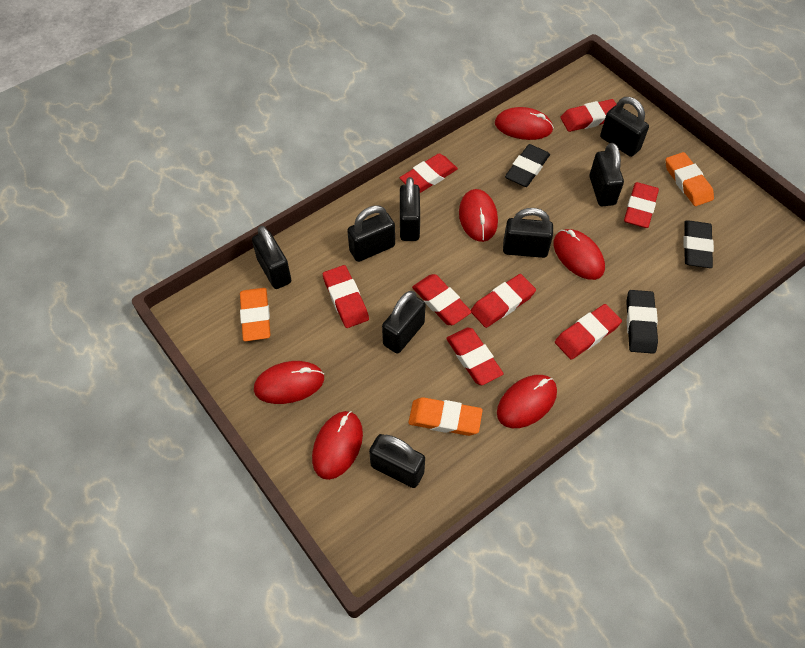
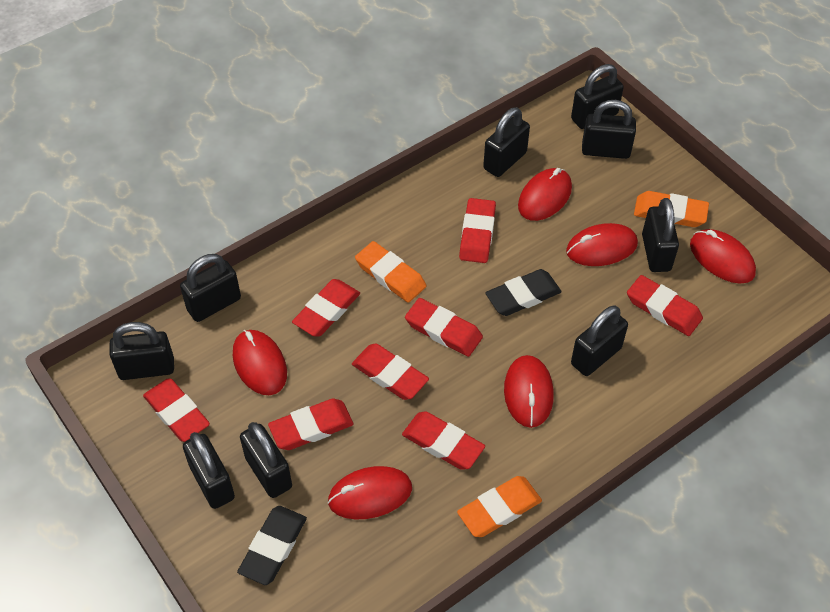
black eraser: [505,144,550,187] [626,290,658,354] [684,220,714,268] = 3 -> [237,506,307,585] [485,269,562,316] = 2
black padlock: [252,226,291,289] [347,205,395,262] [369,434,425,488] [382,291,425,354] [400,177,420,241] [503,208,553,258] [589,143,624,206] [600,97,649,157] = 8 -> [110,322,174,380] [180,254,241,322] [183,432,235,509] [240,422,292,498] [483,107,530,177] [571,64,624,129] [571,306,628,376] [582,100,636,159] [642,198,679,272] = 9

